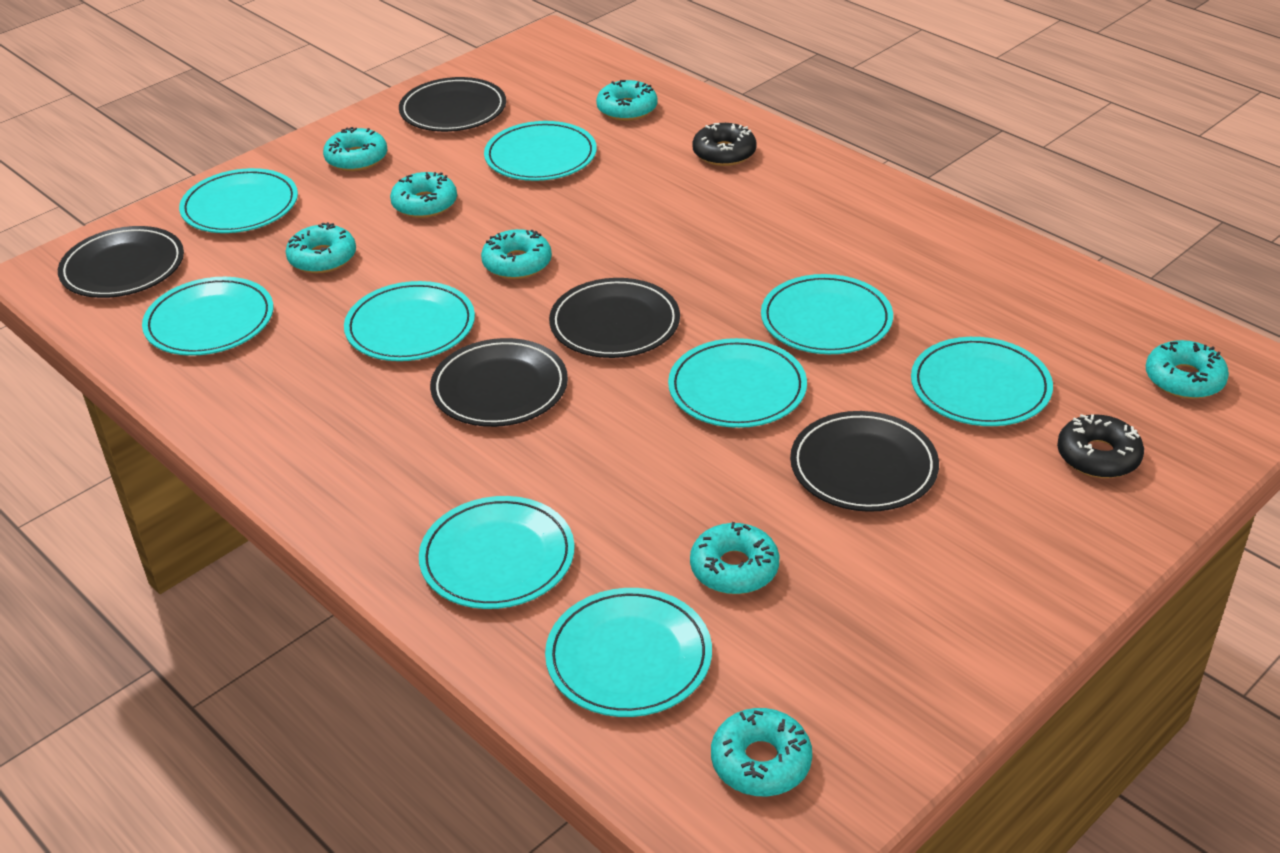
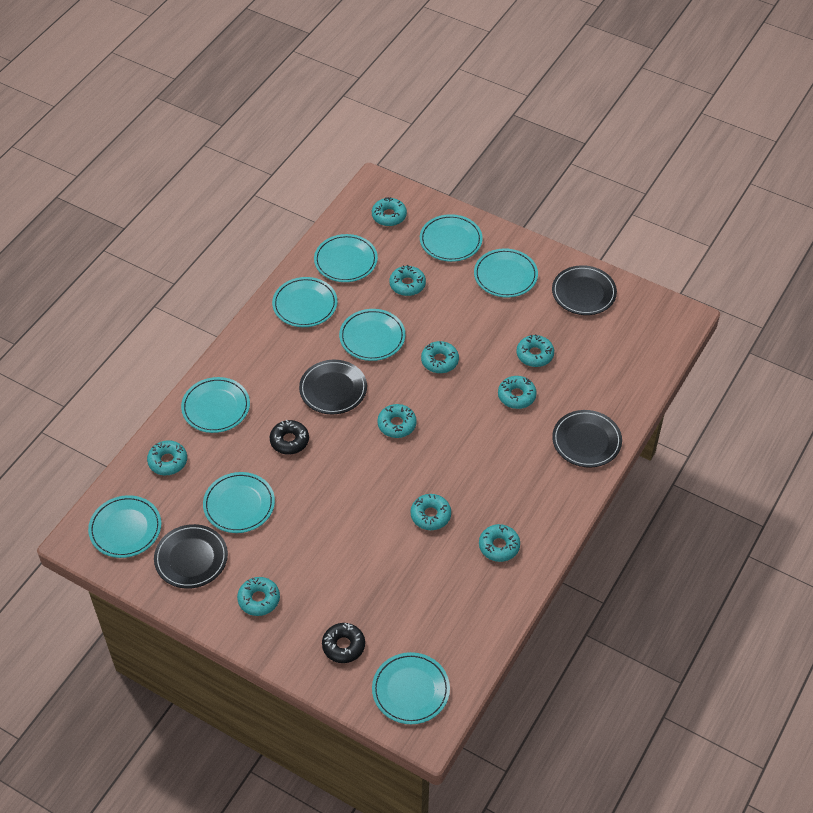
black plate: [58,226,184,298] [399,77,506,132] [430,338,568,427] [549,278,680,358] [790,411,939,512] = 5 -> [154,524,228,589] [299,360,367,414] [552,265,617,315] [552,410,622,467] = 4
turquoise donut: [285,222,356,273] [323,127,387,171] [390,172,457,218] [481,229,552,279] [596,80,658,121] [690,522,779,594] [711,708,812,796] [1146,340,1229,399] = 8 -> [147,440,187,475] [237,577,280,616] [372,197,407,226] [377,404,417,438] [389,265,426,296] [411,494,451,530] [421,341,459,373] [479,524,520,562] [498,376,537,409] [516,334,554,367] = 10

